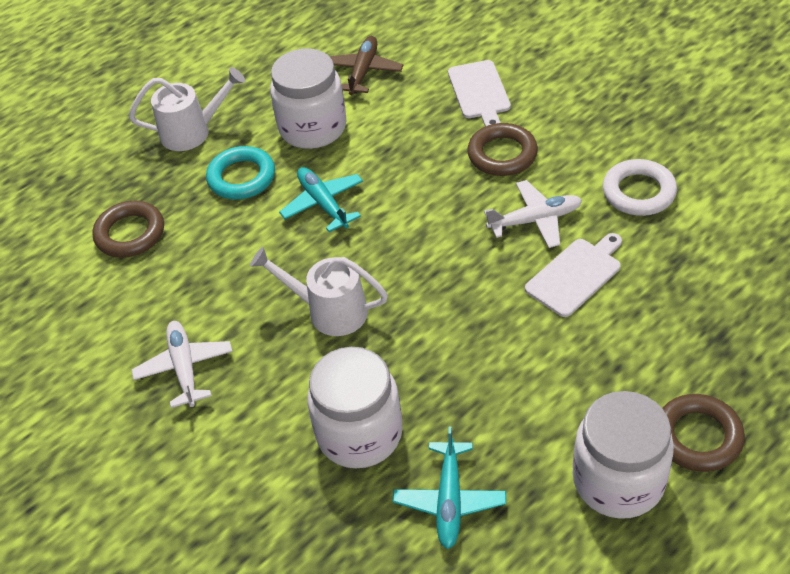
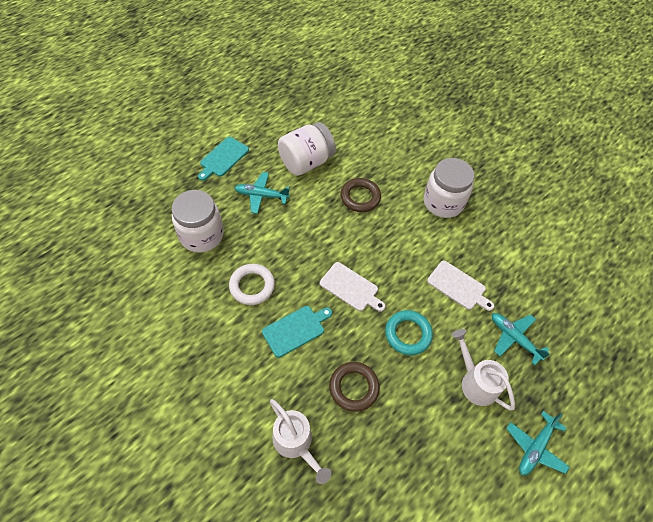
brown plane: [330,36,403,95] = 1 -> none = 0
brown ring: [92,201,164,258] [467,123,538,176] [662,394,745,472] = 3 -> [329,362,380,412] [340,178,381,212] = 2
turquoise cutting board: none = 0 -> [198,137,249,181] [262,306,332,358] = 2
turquoise plane: [279,167,363,232] [393,426,506,549] = 2 -> [234,172,290,214] [492,313,550,365] [506,411,570,475] = 3
white plane: [132,321,233,408] [484,180,582,248] = 2 -> none = 0

